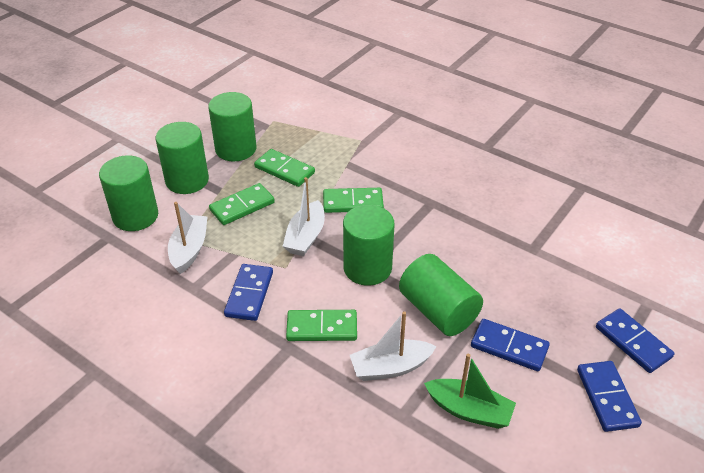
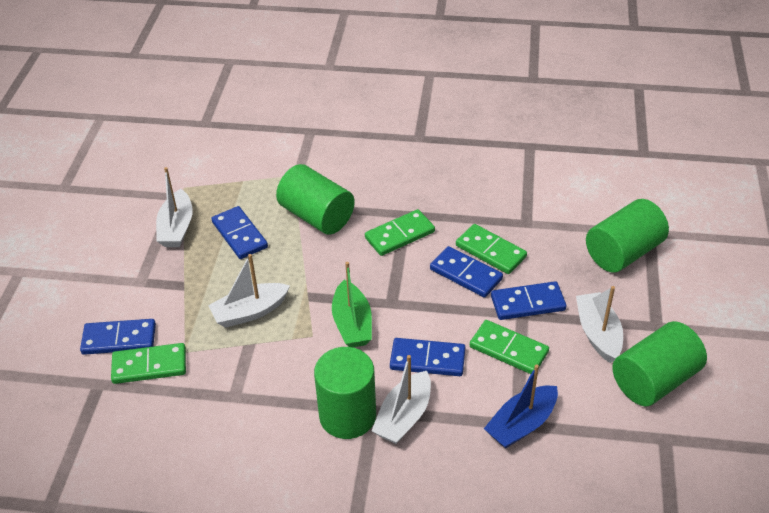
blue boat: none = 0 -> [484,364,558,449] = 1
blue domino: [224,264,273,321] [471,319,550,371] [577,361,642,432] [596,308,674,373] = 4 -> [80,319,156,355] [211,206,268,259] [390,338,465,376] [430,246,503,298] [491,281,567,320] = 5
green cylinder: [99,155,158,231] [156,122,209,194] [208,92,256,162] [343,205,395,286] [399,254,483,336] = 5 -> [276,164,355,235] [314,347,376,439] [586,199,669,273] [612,321,707,406] = 4
white boat: [168,202,208,274] [283,177,325,256] [350,311,437,381] = 3 -> [156,167,193,247] [208,254,290,328] [371,355,431,444] [576,286,623,363] = 4

